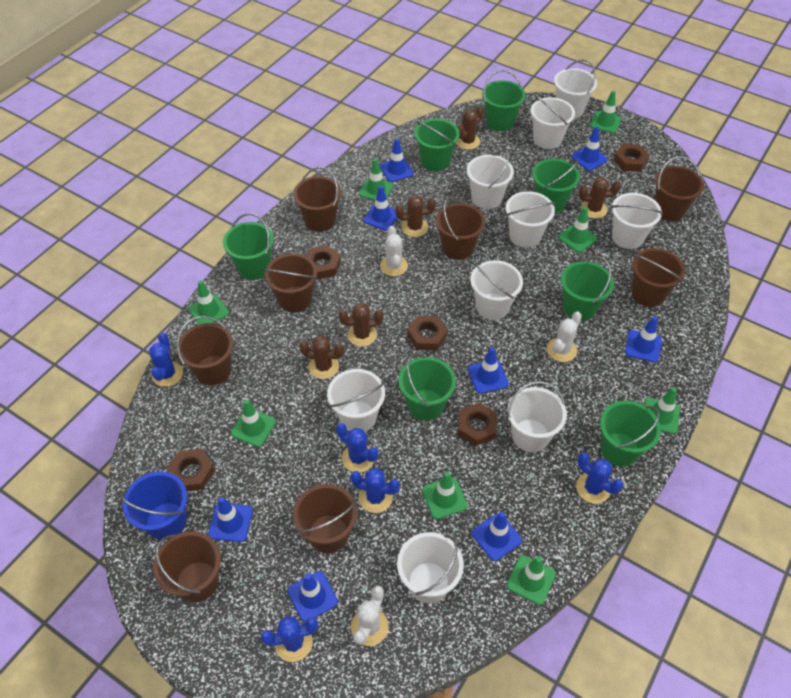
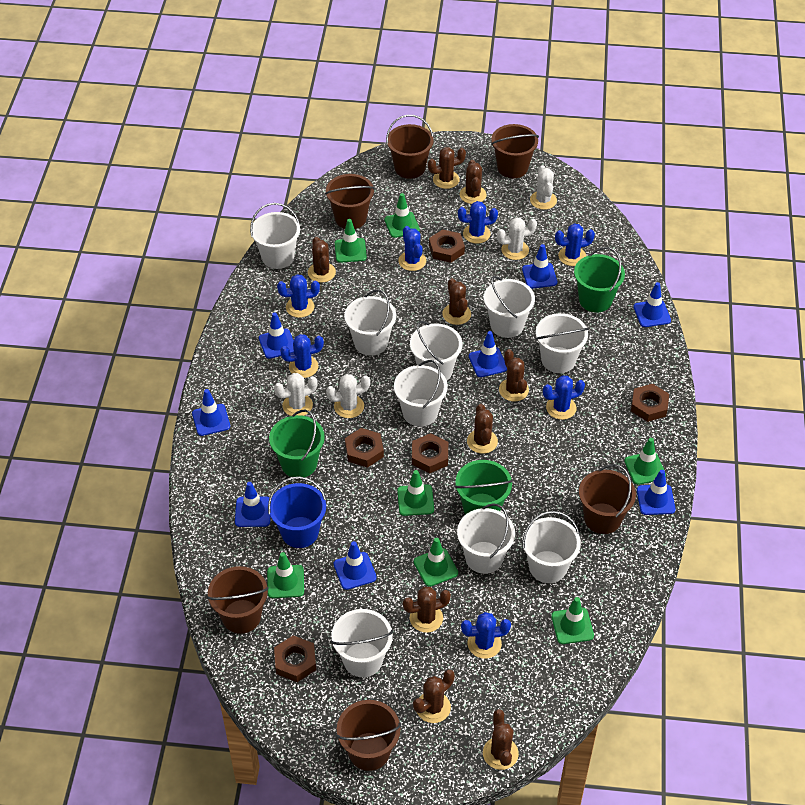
blue cactus: [149,333,183,387] [261,616,318,662] [336,423,378,473] [350,468,400,513] [576,452,623,504] = 5 -> [277,274,320,318] [280,334,324,378] [398,226,426,271] [458,201,498,244] [461,612,511,659] [543,375,585,420] [555,224,595,266] = 7
brown bucket: [153,531,221,602] [177,316,233,385] [264,253,317,313] [293,167,342,232] [293,484,357,553] [436,196,485,260] [631,248,685,307] [655,156,704,221] = 8 -> [207,566,269,634] [325,174,375,229] [336,700,401,771] [386,115,434,179] [491,124,539,178] [579,464,636,534] = 6
brown cactus: [299,335,344,379] [339,303,384,347] [395,195,436,237] [456,106,484,150] [579,177,621,219] = 5 -> [308,237,336,283] [403,587,451,633] [413,669,455,723] [428,147,466,189] [442,278,471,325] [460,160,486,204] [467,404,498,454] [483,709,519,770] [499,349,529,402] = 9
green bucket: [223,213,274,280] [398,353,456,421] [414,119,460,171] [482,70,526,131] [532,159,580,213] [561,256,614,321] [600,401,661,466] = 7 -> [269,410,325,477] [455,460,513,515] [574,247,625,312] = 3
green traffic cone: [188,281,229,324] [231,399,276,447] [359,158,393,201] [422,472,468,519] [507,555,556,605] [558,207,597,253] [590,91,621,133] [644,387,680,434] = 8 -> [267,552,304,598] [335,219,367,263] [384,193,420,238] [397,470,434,516] [414,538,458,587] [551,597,594,644] [624,438,666,485] = 7
white cactus: [351,585,389,646] [380,226,408,276] [547,311,582,362] = 3 -> [274,373,318,416] [326,374,370,418] [497,217,537,260] [530,165,557,210] = 4

